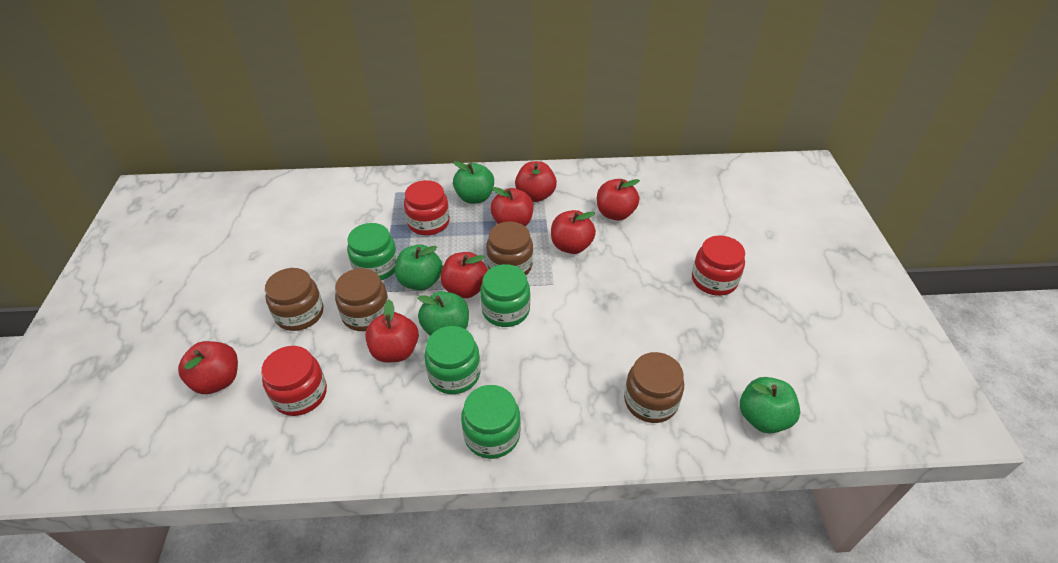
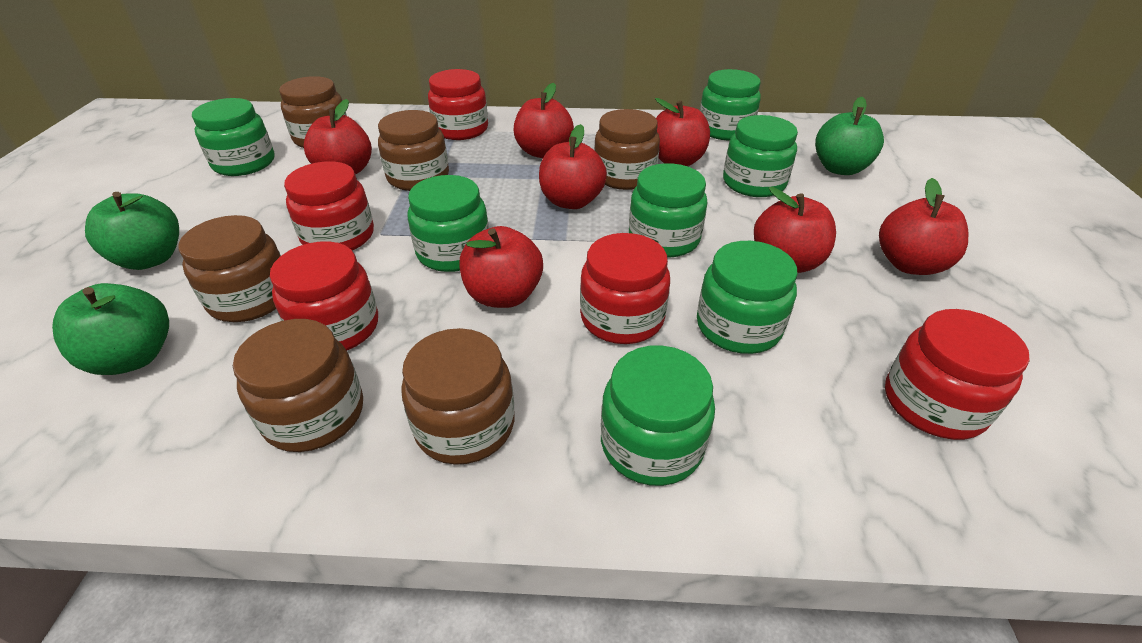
brown jar: [265,268,324,331] [335,268,389,331] [486,222,533,275] [624,352,684,423] = 4 -> [178,215,281,322] [233,319,363,452] [279,76,347,148] [378,110,449,191] [401,328,515,465] [594,109,660,190] = 6
green apple: [395,245,443,291] [417,291,469,336] [453,161,494,204] [740,377,800,434] = 4 -> [52,283,169,375] [85,192,179,270] [815,97,884,175] = 3
green jar: [347,223,398,280] [424,326,481,394] [461,385,521,459] [480,264,530,327] = 4 -> [192,98,275,176] [407,175,489,272] [601,345,715,486] [629,163,707,258] [697,241,797,354] [700,69,761,140] [723,115,798,197] = 7
red jar: [261,346,327,416] [404,180,450,235] [692,235,745,296] = 3 -> [270,241,378,351] [284,161,374,250] [428,69,488,140] [580,233,670,344] [885,309,1030,440] = 5

